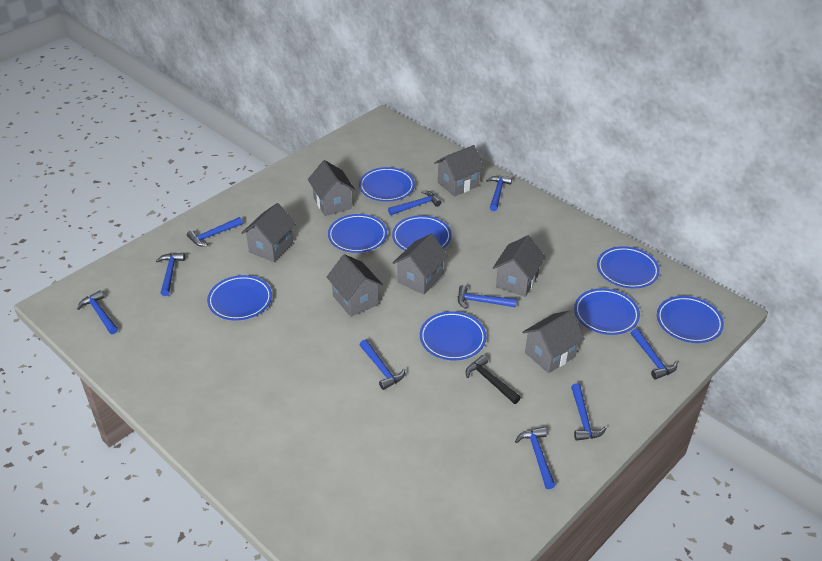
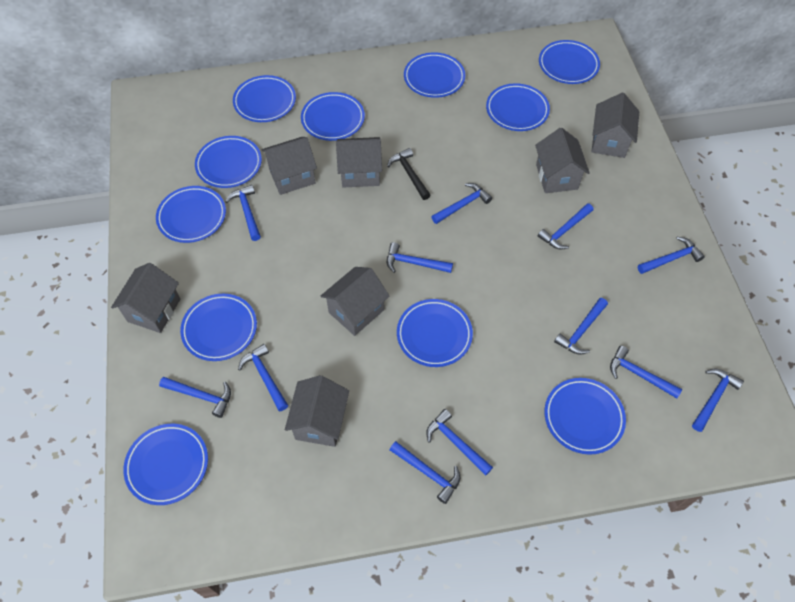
blue hammer: [77,290,118,334] [156,253,185,296] [187,217,243,246] [360,340,405,390] [388,191,441,215] [458,285,517,309] [486,176,512,211] [515,427,555,489] [571,383,607,441] [631,328,677,380] = 10 -> [159,377,231,418] [225,185,261,241] [238,344,288,411] [387,242,453,273] [390,441,460,504] [426,409,493,475] [431,183,492,224] [538,203,593,249] [554,298,608,355] [610,346,682,399] [638,237,705,274] [692,369,744,432] = 12
blue plate: [207,275,272,320] [328,214,387,253] [359,167,415,202] [392,215,452,251] [420,311,486,361] [574,288,640,335] [597,246,660,289] [657,296,724,343] = 8 -> [123,424,208,505] [156,186,226,243] [180,294,257,361] [195,136,262,188] [233,75,296,122] [301,92,365,141] [397,299,473,367] [404,52,465,98] [486,83,550,131] [539,40,600,84] [544,378,626,455] = 11

